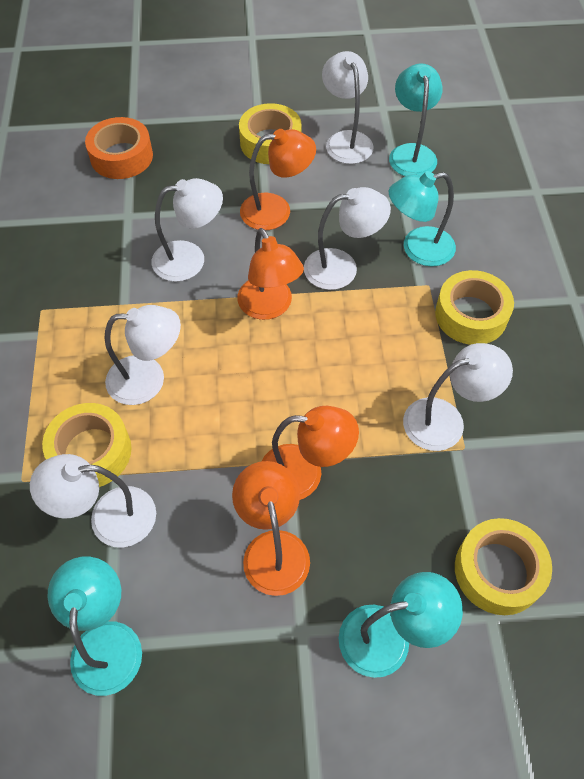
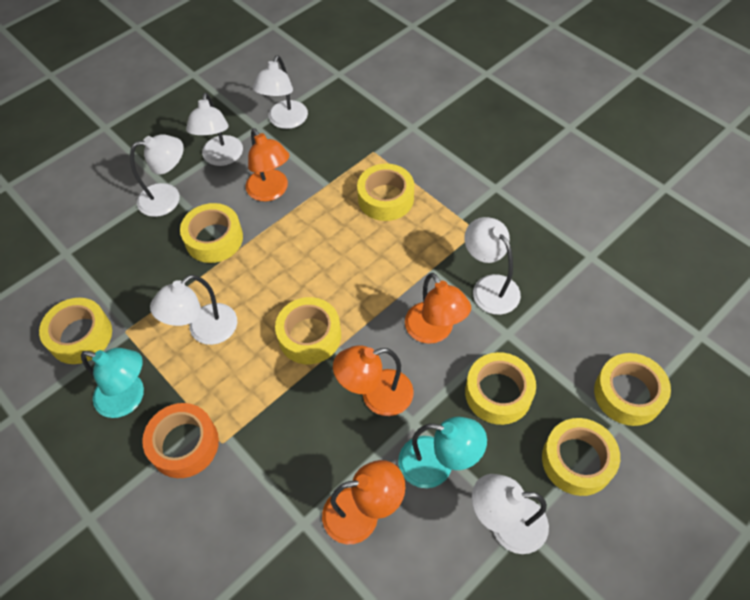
turquoise lamp: [48,557,142,696] [339,572,463,678] [389,63,443,176] [389,171,456,266] = 4 -> [81,348,144,418] [398,417,487,488] = 2
yellow tape: [42,403,132,487] [239,103,302,164] [435,270,514,345] [455,518,552,615] = 4 -> [39,298,112,364] [180,203,243,263] [275,297,341,364] [357,164,414,221] [465,352,536,425] [542,418,620,496] [594,353,671,426] = 7

